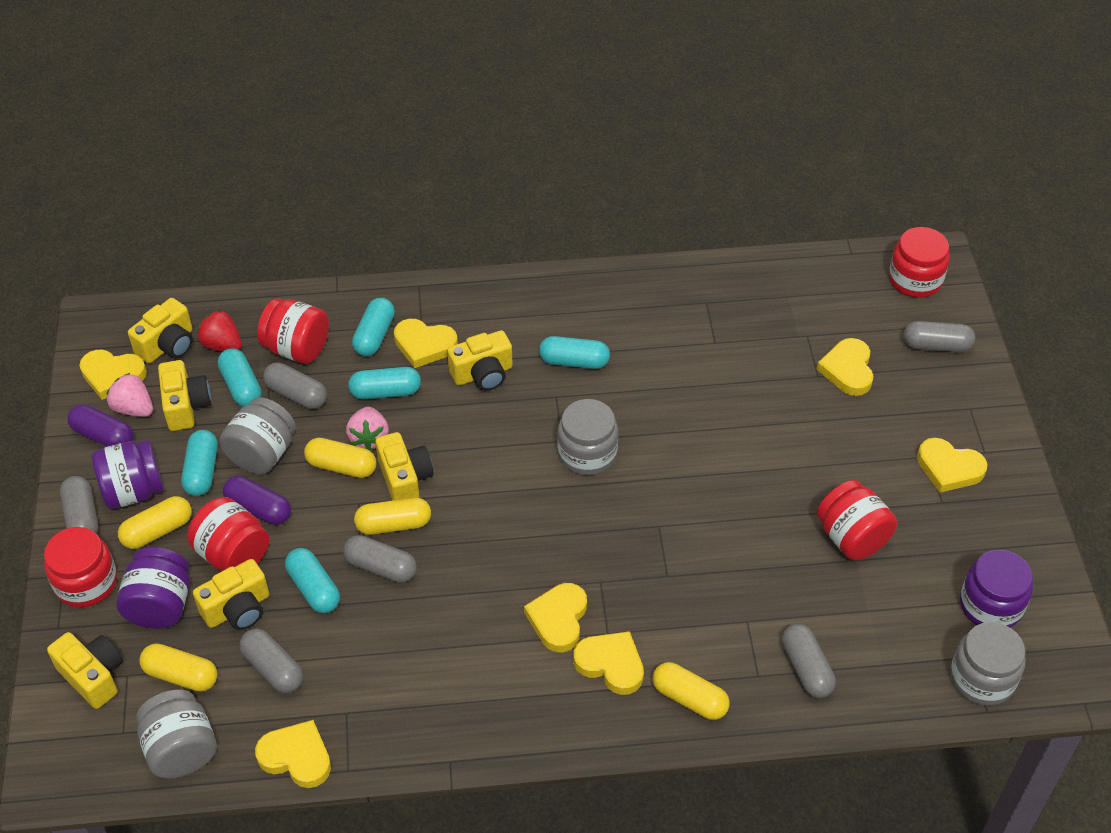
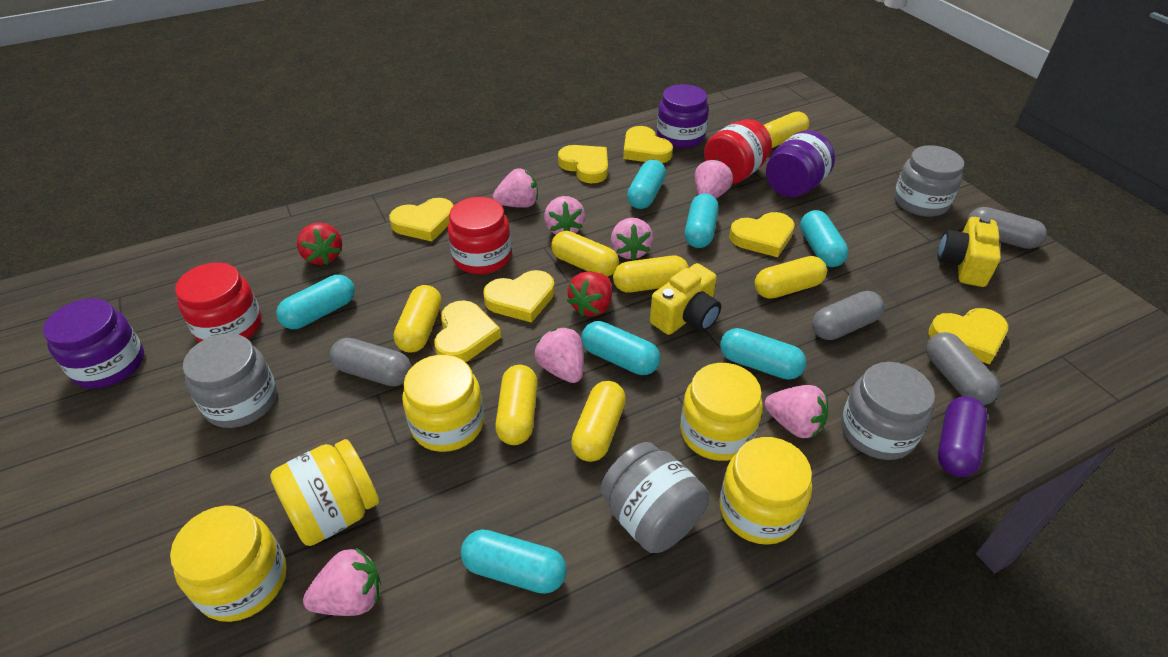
grey capsule: [60,476,98,534] [239,628,303,693] [263,363,327,409] [343,535,417,583] [782,624,836,698] [904,321,975,352] = 6 -> [330,338,411,386] [812,291,884,340] [926,332,1000,405] [967,207,1047,249] = 4
pink strawberry: [107,373,153,417] [346,407,389,450] = 2 -> [303,547,381,616] [493,168,538,208] [535,327,583,383] [544,196,585,234] [611,218,653,261] [694,159,733,199] [764,385,828,438] = 7
purple capsule: [67,404,134,447] [223,476,291,525] = 2 -> [938,396,988,477] = 1
red jar: [44,527,117,607] [187,497,269,571] [257,298,329,364] [817,480,897,560] [889,227,950,298] = 5 -> [175,262,262,342] [448,197,512,274] [704,119,772,184] = 3
red strawberry: [197,310,242,351] = 1 -> [297,223,342,265] [567,272,612,317] = 2
turquoise capsule: [181,430,218,496] [218,348,261,407] [285,548,340,613] [348,367,421,399] [352,298,395,356] [539,336,610,369] = 6 -> [276,275,355,329] [461,530,567,594] [581,321,660,375] [627,160,666,209] [685,193,719,248] [720,328,806,380] [800,210,849,267] = 7
yellow camera: [47,632,123,709] [128,298,193,363] [158,360,211,431] [193,559,269,630] [375,432,433,500] [447,330,513,391] = 6 -> [650,263,721,335] [938,216,1001,287] = 2
yellow capsule: [118,496,192,549] [139,643,217,692] [304,438,377,478] [354,497,431,535] [653,662,730,720] = 5 -> [394,285,442,352] [495,365,537,445] [551,231,619,277] [571,381,626,462] [613,256,689,293] [755,256,827,299] [763,112,809,148] = 7
yellow jar: none = 0 -> [170,505,286,622] [270,439,379,546] [402,355,484,452] [680,363,763,461] [719,437,812,545] = 5

